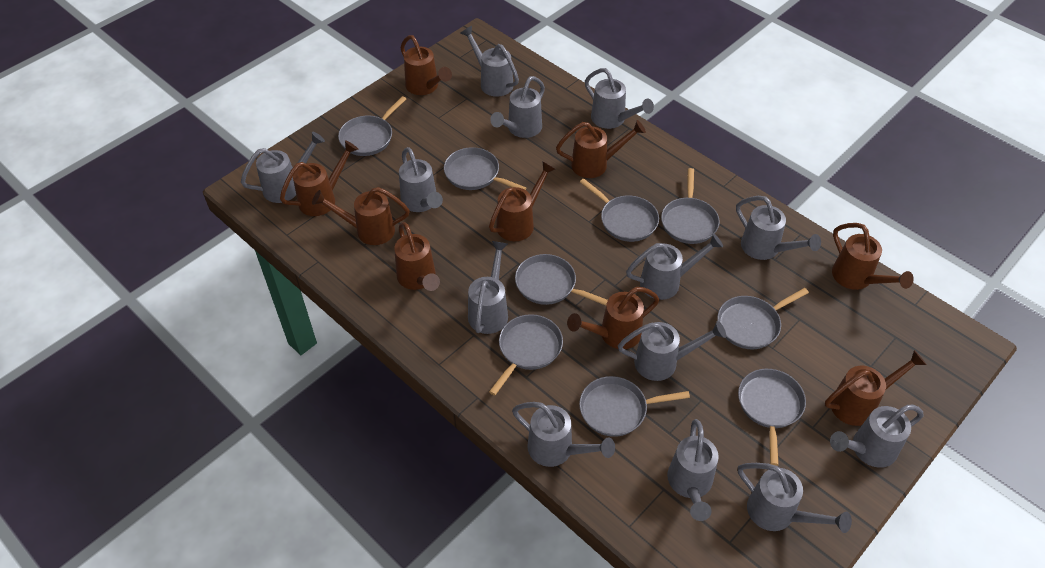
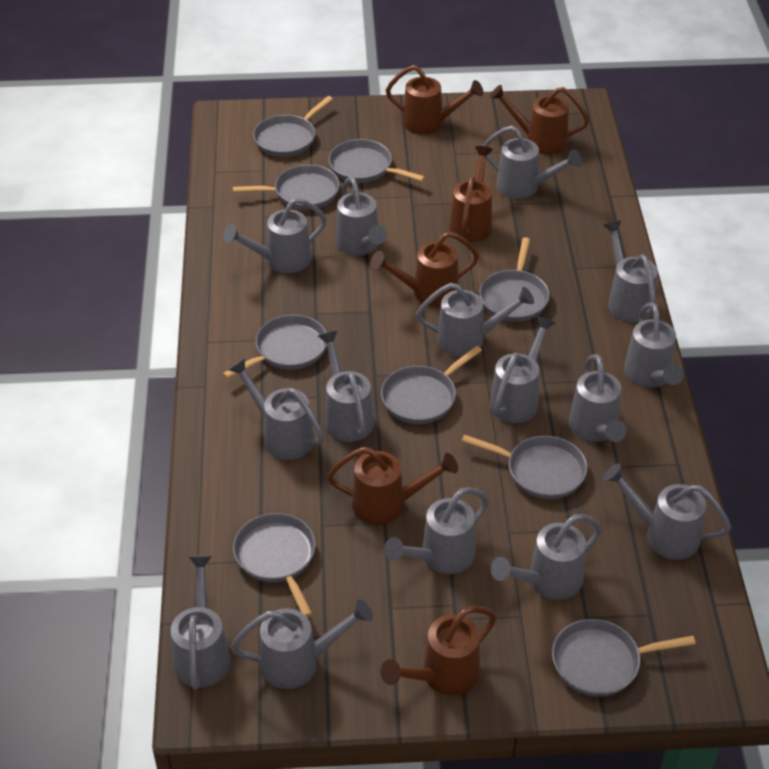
brown watering can: [280,140,358,216] [312,187,410,245] [394,222,440,291] [400,35,452,95] [489,161,555,241] [556,120,646,178] [567,287,659,349] [825,350,927,426] [832,223,914,290] = 9 -> [327,447,458,525] [371,231,479,307] [380,606,497,695] [386,65,483,135] [449,146,493,242] [490,85,589,154] = 6
grey watering can: [241,132,325,203] [399,147,443,212] [461,26,519,97] [468,241,508,334] [490,76,545,138] [512,402,615,467] [585,68,654,129] [618,321,726,381] [626,233,723,300] [667,419,719,521] [736,196,821,260] [738,463,852,533] [830,405,923,468] = 13 -> [171,556,231,690] [223,198,327,273] [228,358,324,460] [230,599,373,689] [318,331,374,442] [336,177,387,255] [384,487,489,574] [416,283,534,357] [483,126,581,199] [490,316,556,423] [491,514,602,600] [569,354,627,442] [603,220,658,322] [603,463,731,560] [624,302,684,388] = 15

